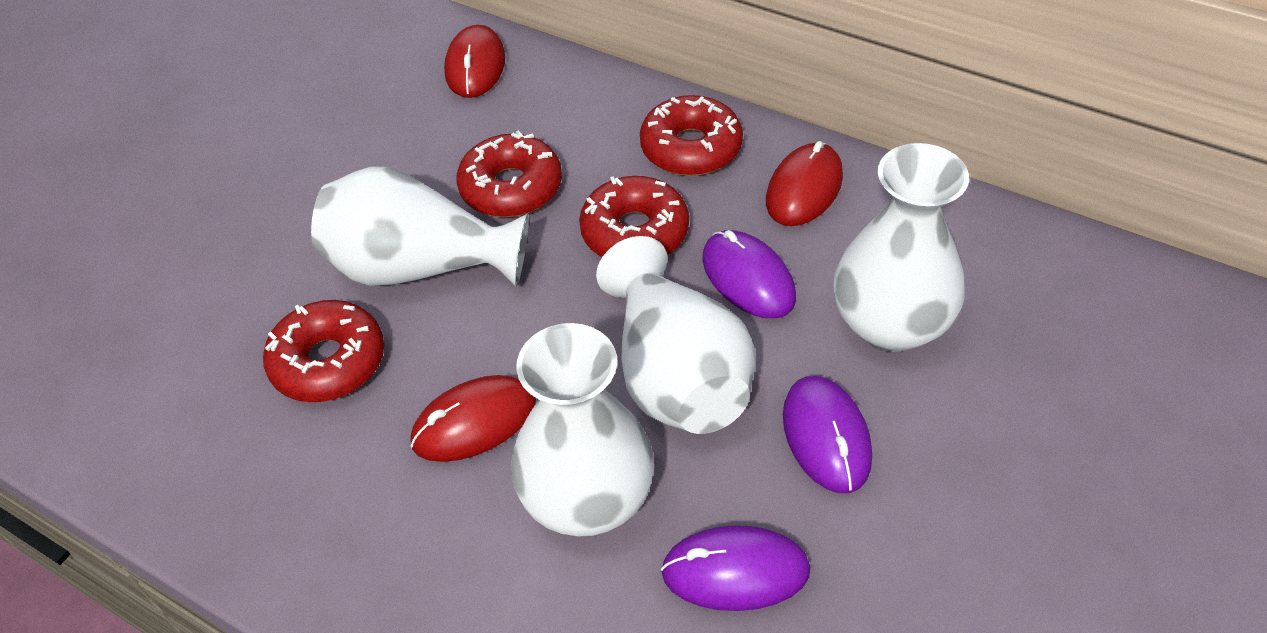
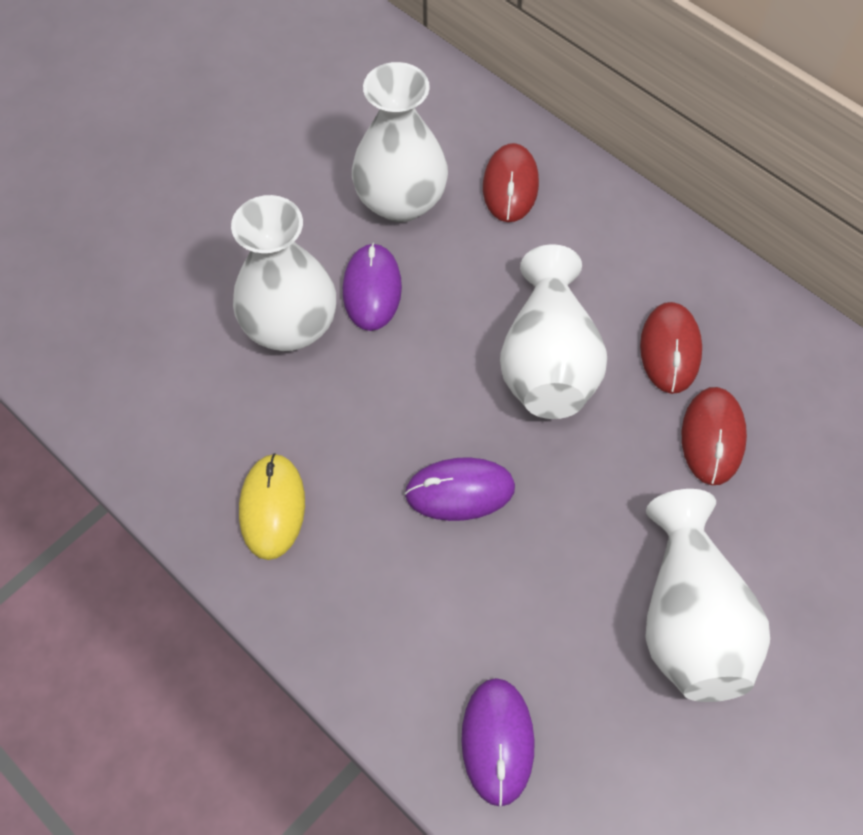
red donut: [263,300,384,402] [457,130,562,217] [579,176,689,257] [640,95,743,176] = 4 -> none = 0
yellow mouse: none = 0 -> [239,453,305,560] = 1

